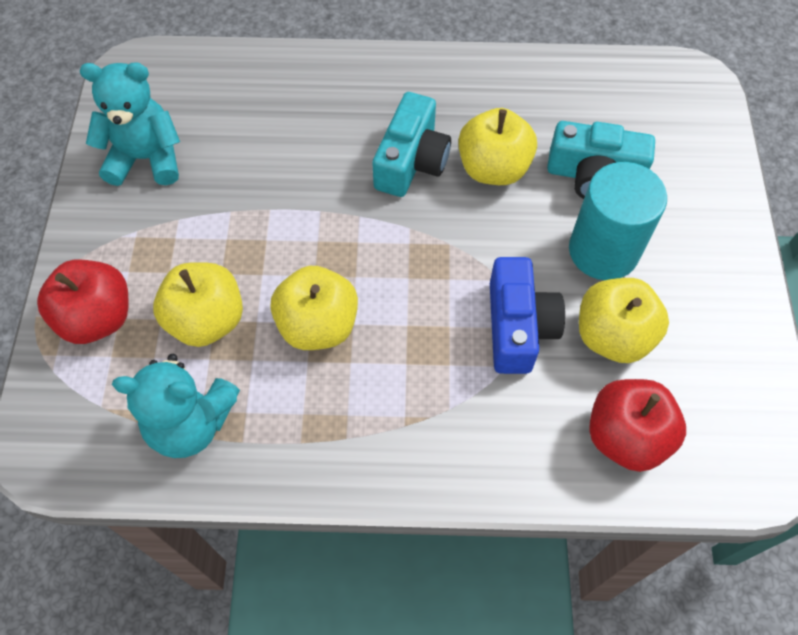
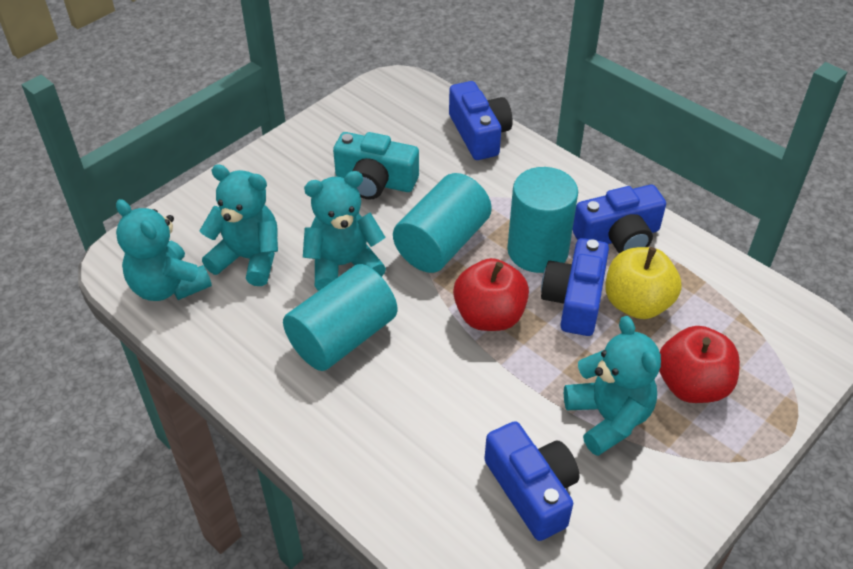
blue camera: [490,257,565,374] = 1 -> [449,81,513,160] [484,421,580,541] [541,238,609,336] [573,185,666,253] = 4
turquoise camera: [373,92,451,197] [547,121,655,199] = 2 -> [333,132,419,200] = 1
turquoise cylinder: [569,162,667,280] = 1 -> [283,264,397,371] [393,173,492,273] [507,167,578,273] = 3
turquoise teddy bear: [80,62,180,186] [112,354,240,458] = 2 -> [116,199,212,301] [199,164,278,286] [303,171,386,291] [564,316,661,456] = 4
yellow apple: [153,262,243,347] [270,266,358,350] [458,108,537,185] [579,278,669,363] = 4 -> [605,247,682,319] = 1

